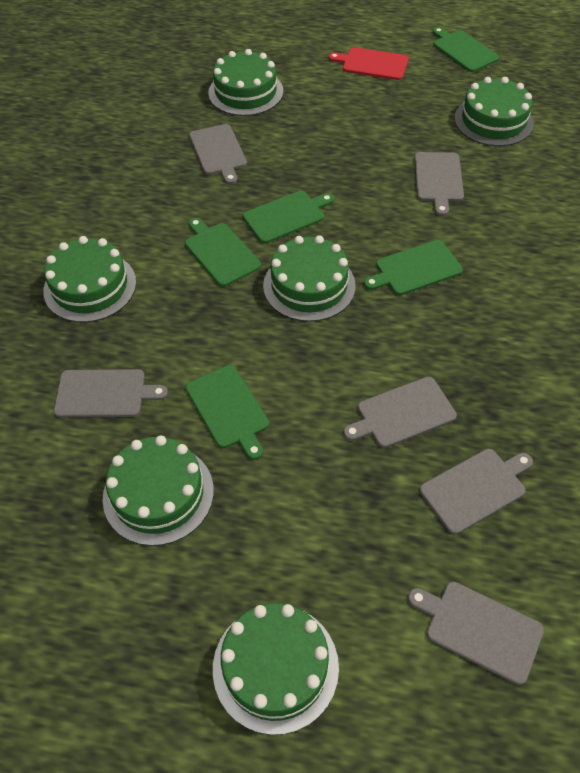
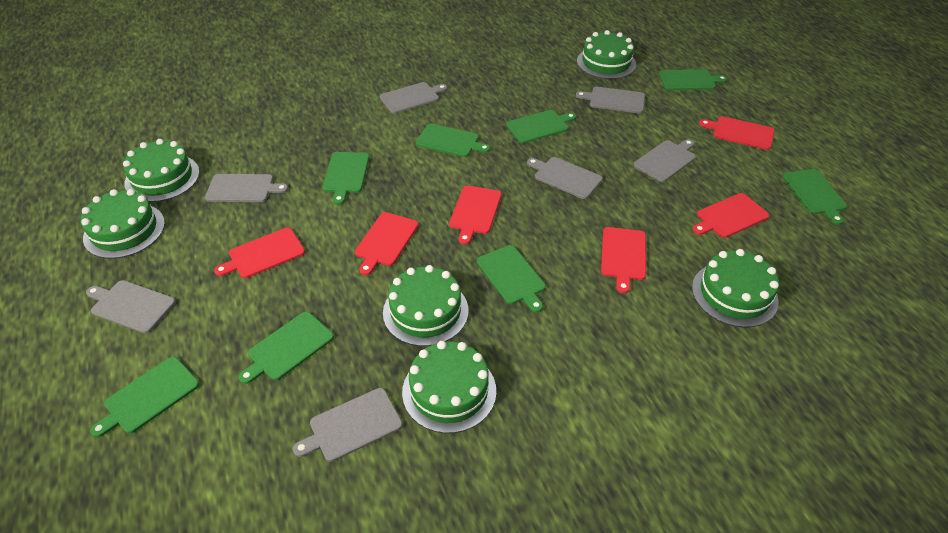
green cutting board: [185,218,261,287] [186,365,269,460] [243,191,334,243] [364,240,463,295] [433,27,499,72] = 5 -> [90,356,199,438] [239,312,334,384] [322,152,369,205] [416,124,490,157] [477,245,546,312] [506,110,576,143] [659,69,727,90] [782,169,847,225] = 8
grey cutting board: [54,369,168,418] [189,124,247,184] [343,377,457,448] [408,582,544,685] [415,152,464,216] [420,449,533,534] = 6 -> [86,280,176,333] [205,174,288,202] [293,388,403,462] [380,82,447,114] [527,157,603,199] [576,87,645,114] [634,139,696,182] = 7
red cutting board: [329,47,409,80] = 1 -> [214,228,305,278] [355,212,418,275] [449,185,502,244] [601,227,646,293] [692,193,769,238] [699,116,775,150] = 6

